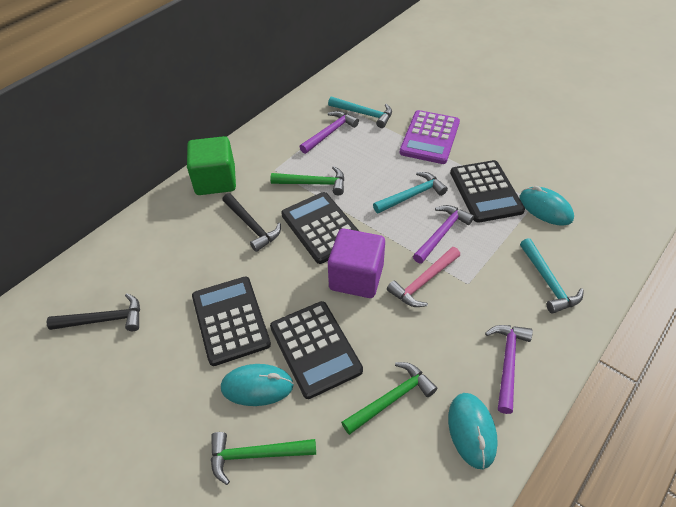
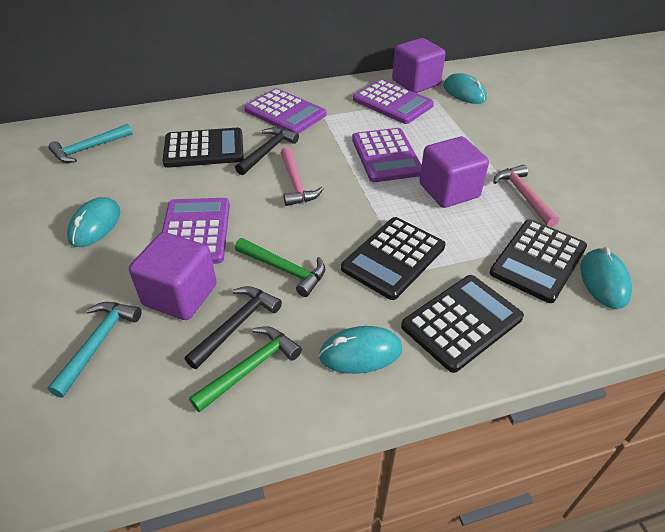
green cube: [187,136,236,195] = 1 -> none = 0
green hammer: [211,432,316,485] [270,166,344,195] [341,362,437,435] = 3 -> [189,326,302,412] [235,238,325,297] = 2
pink hammer: [387,247,460,307] = 1 -> [281,147,324,206] [493,165,559,227] = 2
purple calculator: [399,110,460,164] = 1 -> [162,198,230,264] [244,88,326,134] [352,128,422,182] [353,79,434,124] = 4
purple cube: [328,229,385,298] = 1 -> [129,232,217,320] [392,38,446,93] [419,136,489,208] = 3
purple hammer: [300,111,359,154] [413,205,474,264] [485,325,533,414] = 3 -> none = 0
turquoise hammer: [328,97,392,128] [373,172,448,213] [520,238,584,314] = 3 -> [48,124,133,163] [48,302,141,398] = 2
turquoise mouse: [221,364,294,406] [448,393,498,469] [520,186,574,226] = 3 -> [67,197,120,247] [319,326,402,374] [443,73,487,104] [580,247,632,309] = 4

